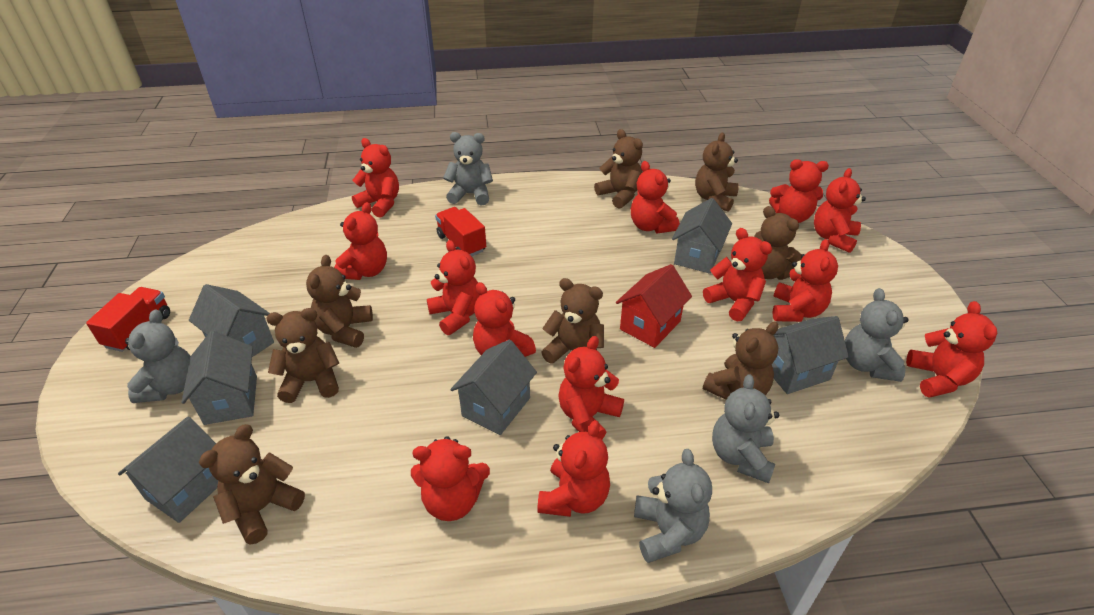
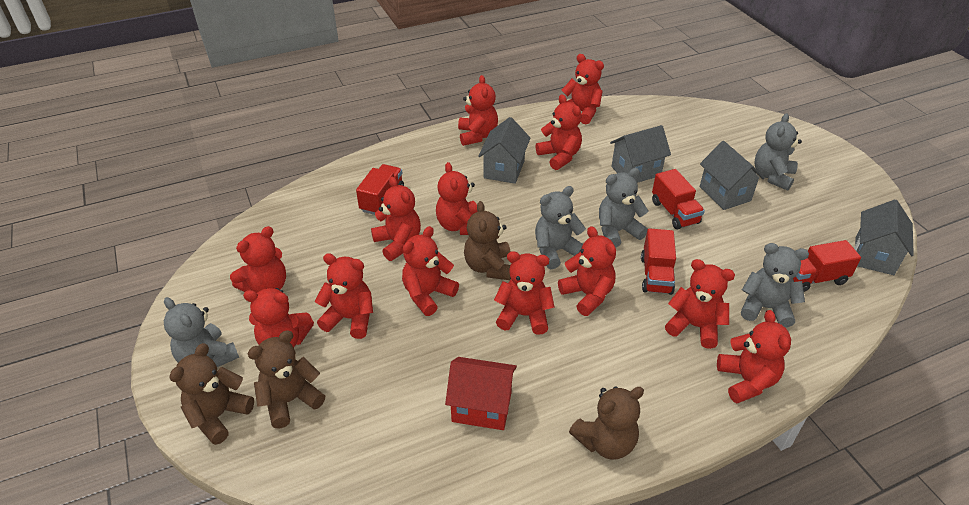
brown teddy bear: [199,424,305,545] [267,308,339,403] [306,255,373,348] [541,278,604,363] [594,129,643,209] [695,133,739,212] [703,322,779,400] [754,206,802,280] = 8 -> [169,343,254,445] [247,330,325,429] [464,201,511,280] [569,386,644,460] = 4
grey house: [118,416,218,523] [181,331,257,425] [189,284,274,357] [450,340,537,435] [672,198,732,274] [772,316,849,394] = 6 -> [478,117,531,184] [610,125,671,183] [700,141,765,210] [854,200,914,275] = 4
red truck: [86,287,170,352] [435,207,486,256] = 2 -> [356,164,404,215] [641,228,676,295] [652,169,705,229] [793,240,861,292] = 4

